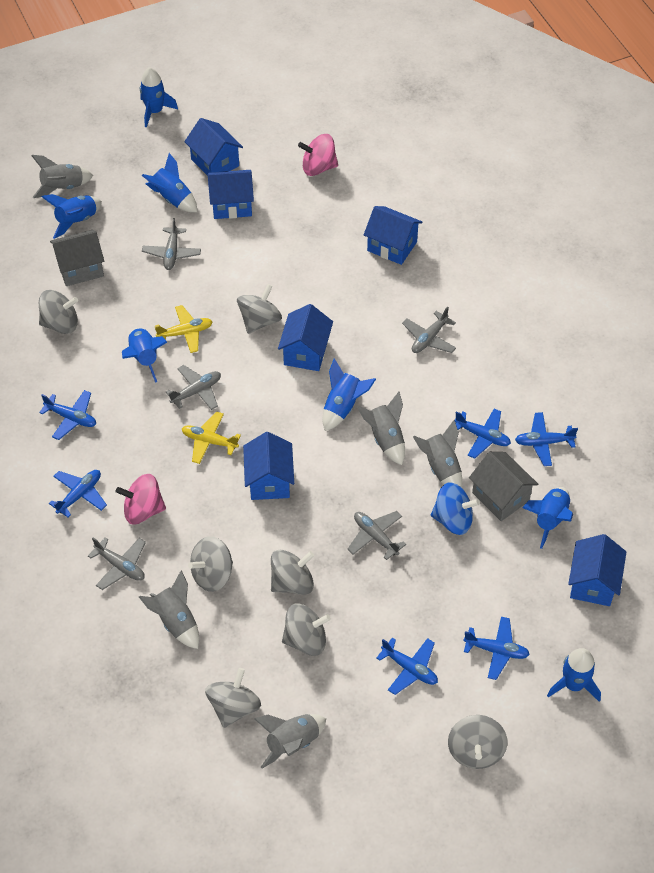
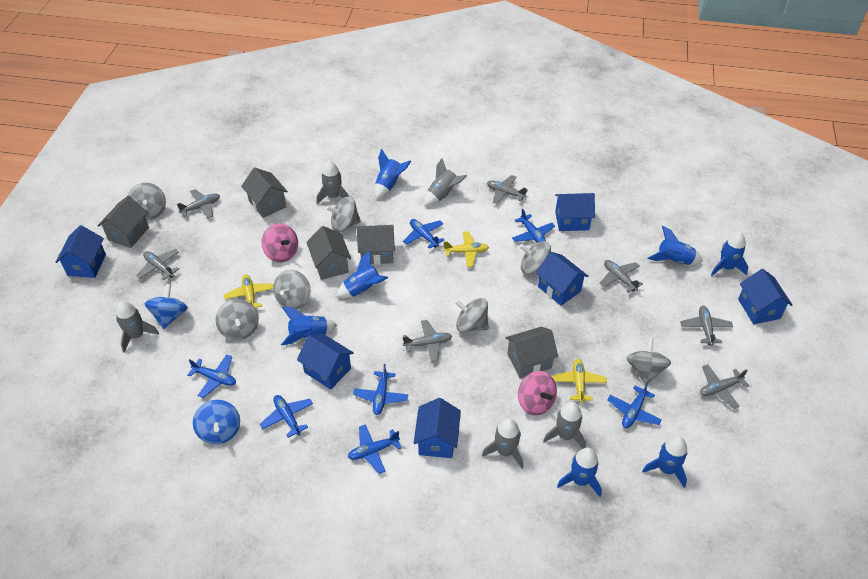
blue plane: [39,390,96,440] [49,470,107,517] [376,638,438,695] [455,409,511,459] [463,617,530,680] [515,412,578,466] = 6 -> [188,354,236,398] [260,395,313,438] [348,424,401,474] [353,364,408,415] [403,219,444,249] [512,209,555,243] [607,382,662,428] = 7
blue spinning top: [431,482,480,535] = 1 -> [144,284,188,329] [193,400,240,444] = 2
grey house: [50,230,104,286] [469,452,538,521] = 2 -> [98,196,149,248] [241,167,288,218] [306,226,351,280] [357,225,395,265] [505,327,558,378] = 5
grey plane: [88,537,146,590] [142,218,201,270] [166,365,221,410] [348,511,406,560] [402,307,456,353] = 5 -> [136,249,179,280] [177,189,220,218] [403,320,452,362] [487,175,528,204] [599,260,643,293] [680,306,733,346] [700,364,749,409] = 7
yellow plane: [155,305,213,353] [182,411,241,464] = 2 -> [224,274,274,308] [443,231,489,267] [552,359,607,403] = 3

